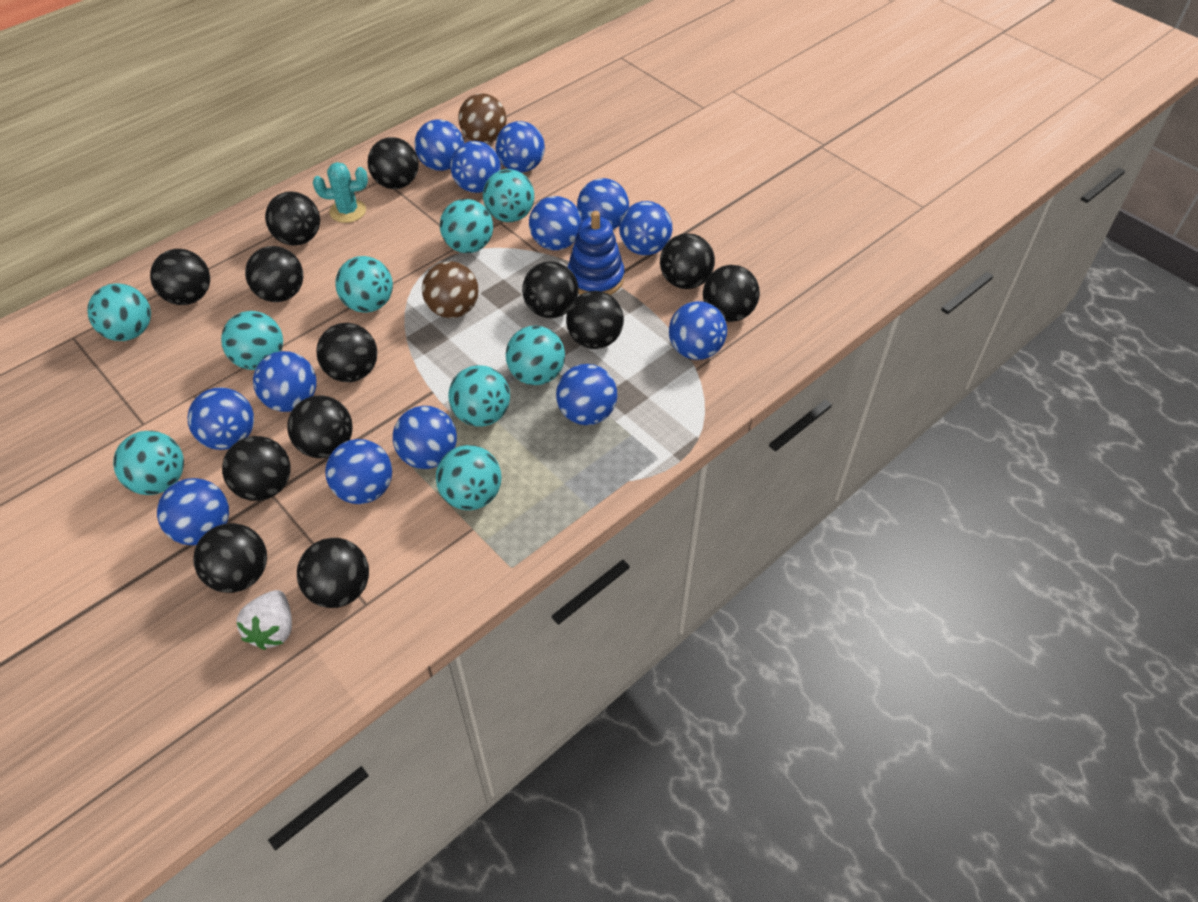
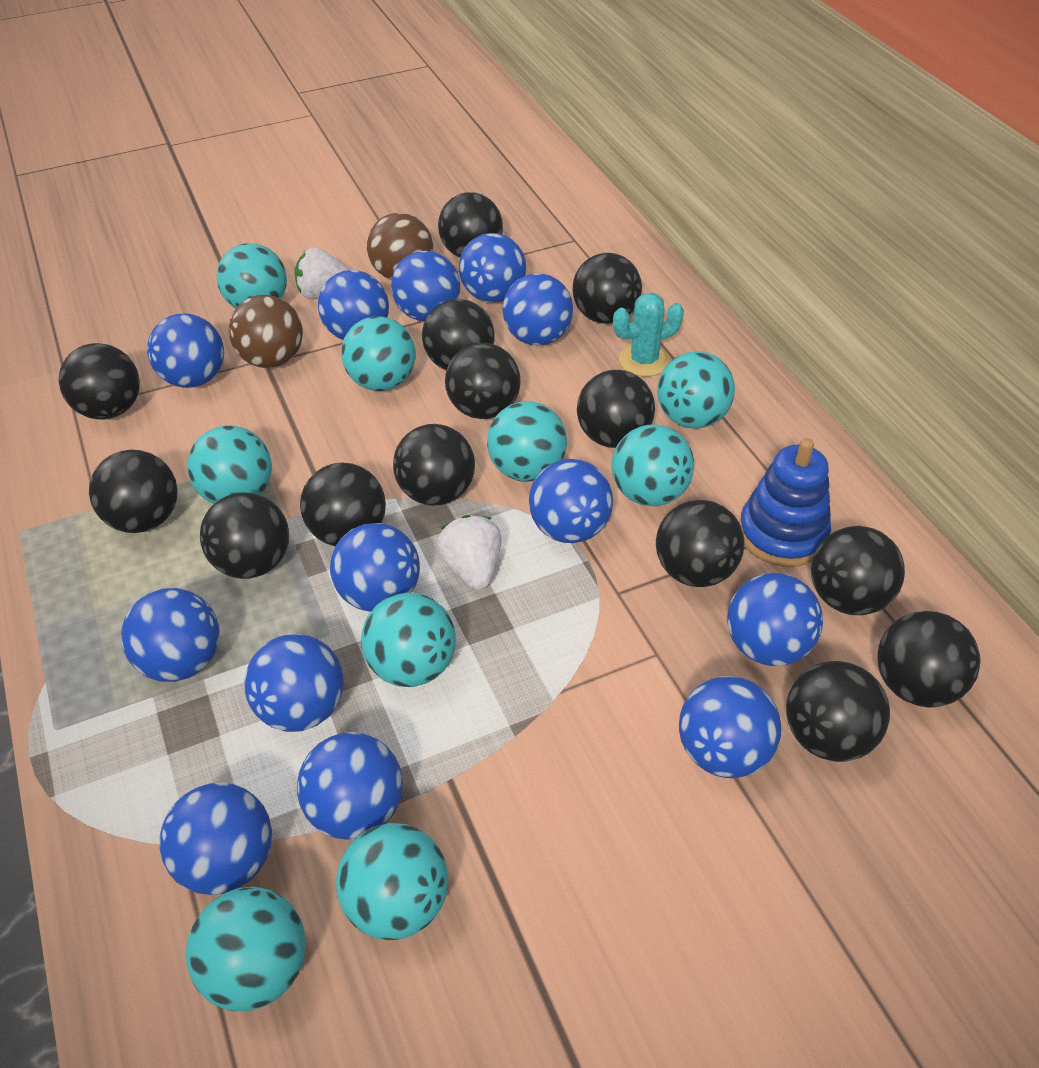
black ball: [150,249,210,305] [193,523,267,593] [222,436,291,501] [245,246,303,302] [265,191,320,246] [287,395,353,458] [297,538,369,608] [316,323,377,382] [368,137,419,189] [522,261,579,318] [566,291,624,349] [660,233,715,289] [703,265,760,322] = 13 -> [59,343,140,420] [89,450,178,533] [200,492,289,579] [300,462,386,546] [393,424,475,506] [422,299,494,370] [438,192,503,258] [445,343,521,419] [573,253,642,324] [577,370,655,448] [656,500,745,587] [786,661,890,762] [811,526,905,615] [878,611,980,708] = 14
white strawberry: [236,590,292,650] = 1 -> [294,248,349,299] [437,515,501,590] = 2

